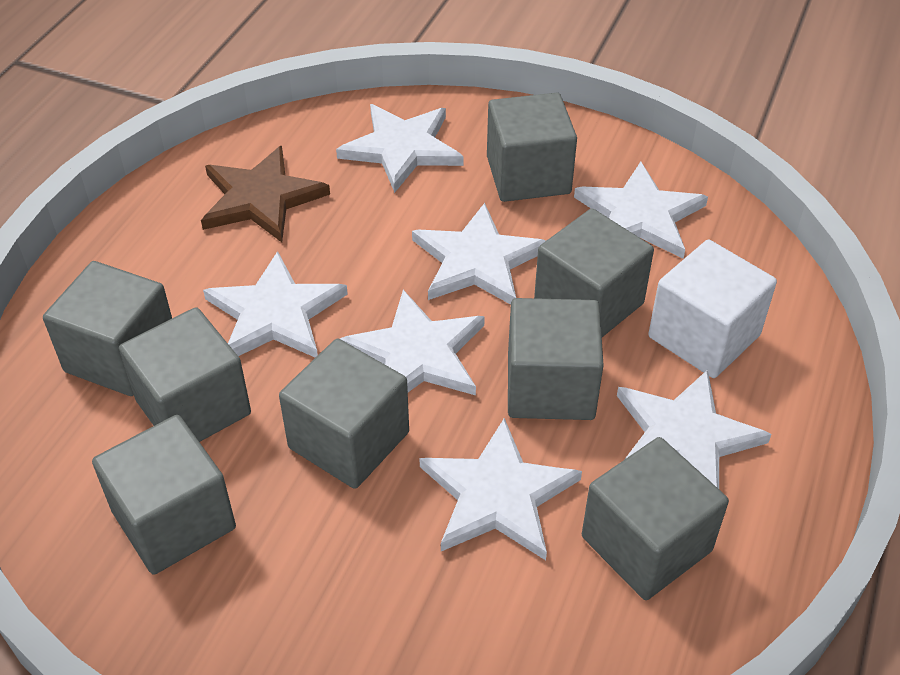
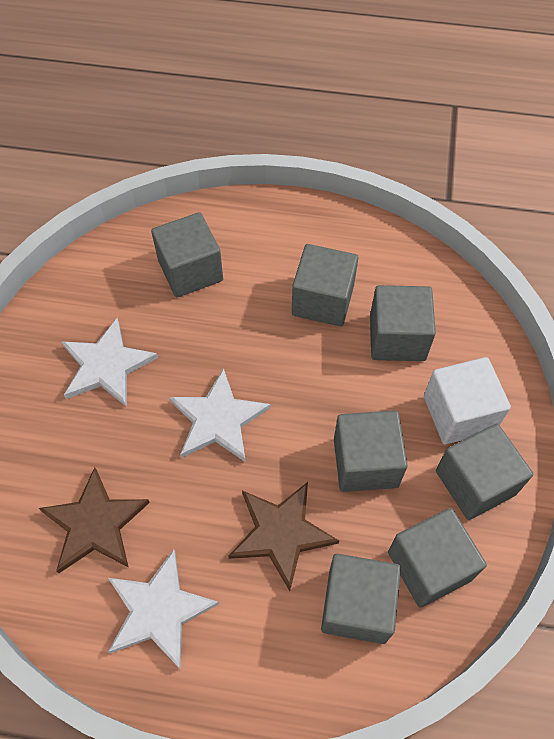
brown star: [201,146,330,242] = 1 -> [39,467,150,573] [228,482,339,591] = 2
grey cube: [43,261,172,396] [92,415,236,575] [119,307,251,442] [279,339,409,489] [487,93,577,202] [508,298,604,420] [534,209,654,337] [582,437,729,600] = 8 -> [151,212,223,298] [292,244,358,326] [321,554,401,644] [334,410,408,492] [370,285,436,361] [388,508,487,608] [436,424,533,520] = 7
white star: [203,251,348,358] [336,104,463,193] [340,290,485,395] [412,203,546,305] [419,418,582,560] [574,161,708,259] [617,370,771,489] = 7 -> [61,318,158,407] [108,550,219,669] [169,368,270,462] = 3

